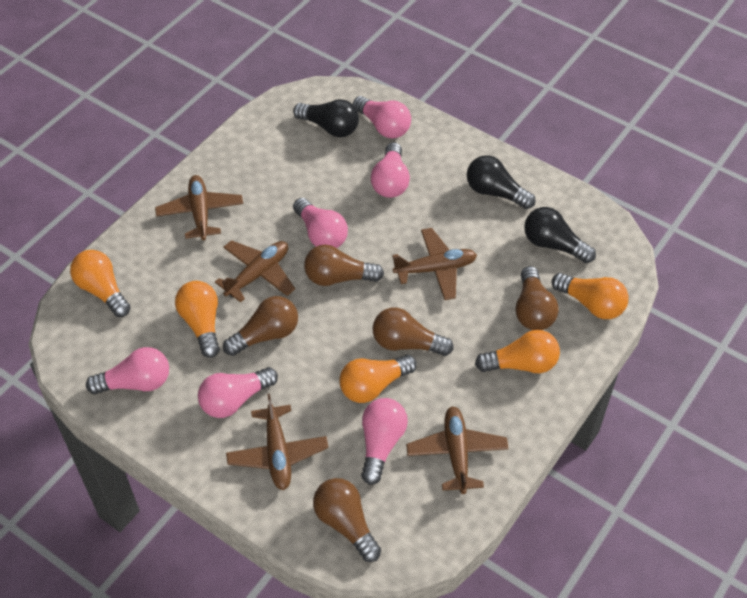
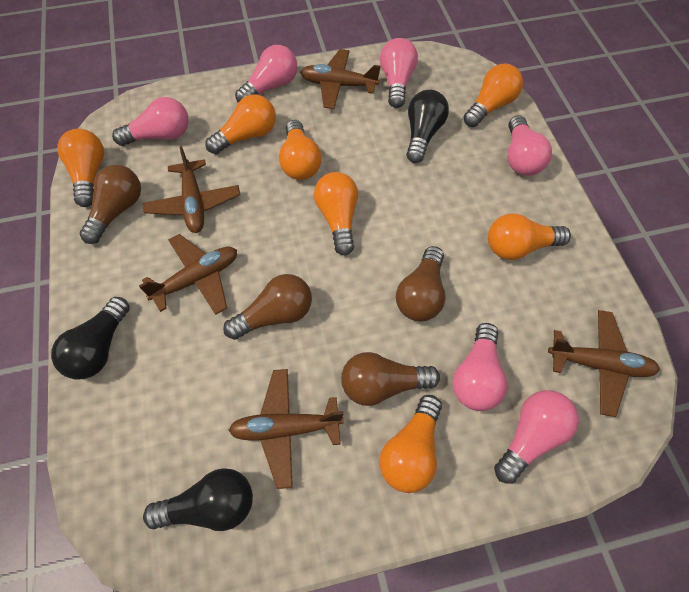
brown light bulb: [223,296,298,356] [304,244,384,286] [313,478,381,562] [373,308,454,356] [515,266,559,330] = 5 -> [80,165,141,244] [223,274,312,340] [341,352,440,406] [396,246,446,322] = 4
orange light bulb: [70,250,131,317] [175,281,220,358] [339,355,417,403] [475,330,560,373] [551,273,629,319] = 5 -> [57,129,104,207] [206,94,276,154] [279,120,322,180] [314,172,358,255] [379,395,442,493] [463,64,523,127] [488,213,571,260] = 7

